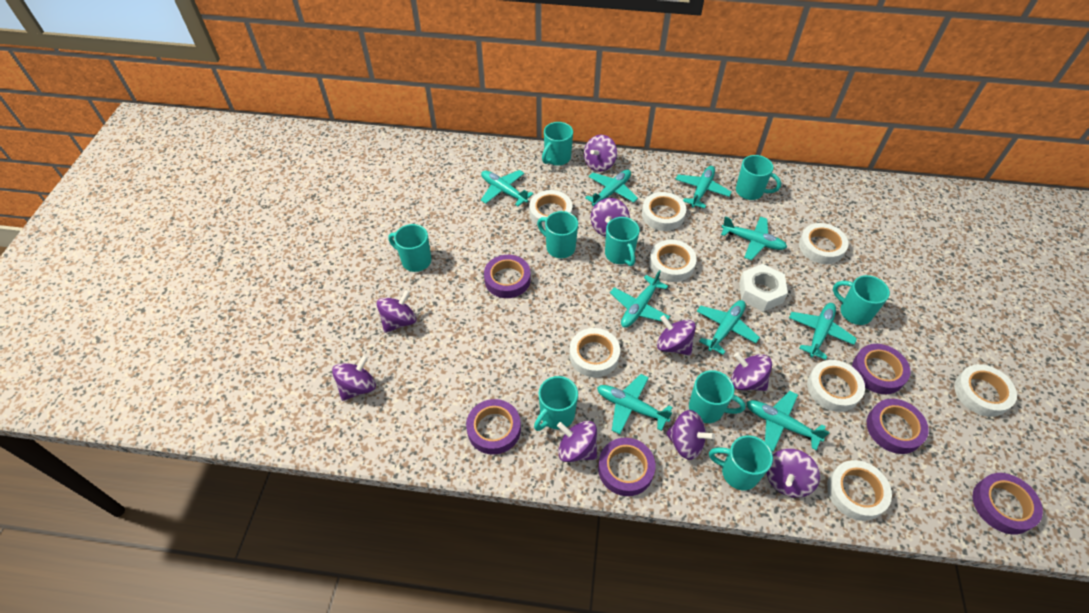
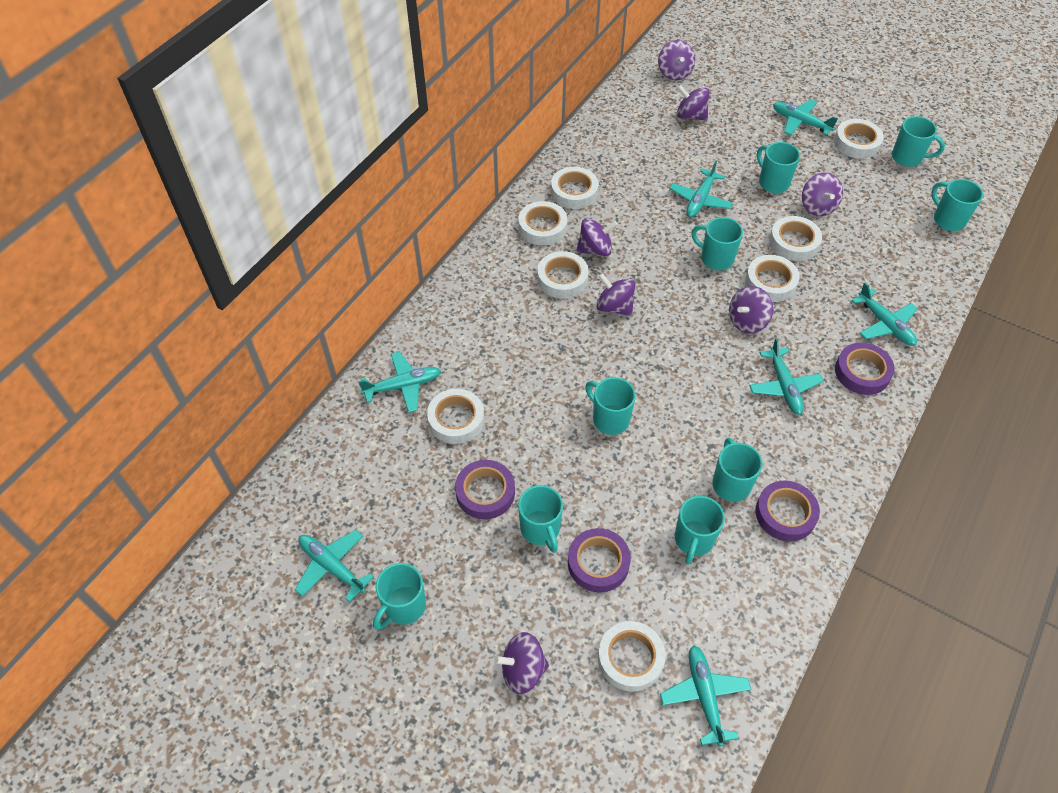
purple spinning top: [332,355,376,401] [377,290,416,333] [557,421,597,462] [584,135,617,172] [591,198,630,237] [657,315,696,356] [666,410,715,460] [731,352,772,391] [766,449,820,498] = 9 -> [494,632,549,694] [576,218,618,256] [596,273,635,316] [658,40,695,80] [677,85,709,121] [729,286,773,333] [802,173,843,216] = 7
purple tape: [466,399,521,455] [484,255,531,298] [598,438,656,496] [852,344,910,394] [867,399,929,454] [973,473,1043,534] = 6 -> [455,460,515,519] [568,528,631,593] [756,481,820,542] [835,342,895,395] = 4
turquoise plane: [481,170,533,206] [585,170,638,206] [597,374,673,434] [610,270,670,328] [675,166,732,209] [697,300,760,355] [721,216,787,260] [746,391,830,452] [789,303,857,360] = 9 -> [295,530,374,602] [358,352,441,413] [660,645,751,747] [669,160,733,218] [749,338,824,415] [773,99,838,135] [851,283,918,346] = 7
white nut: [739,264,788,312] = 1 -> none = 0

